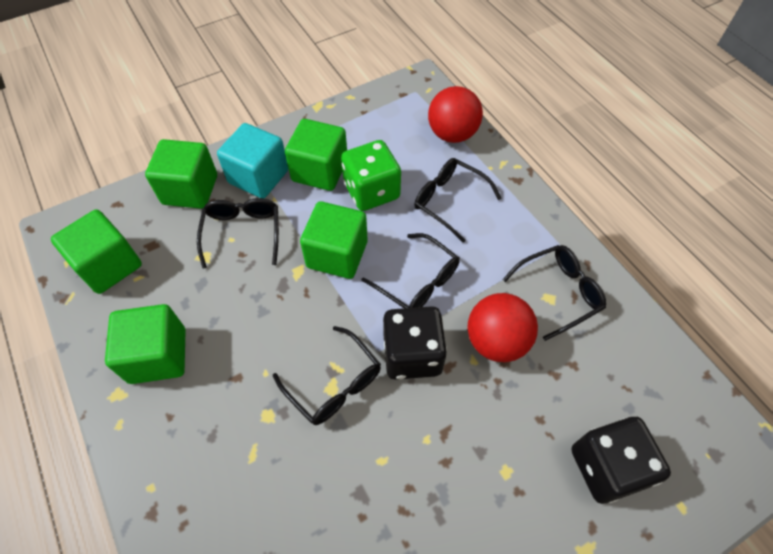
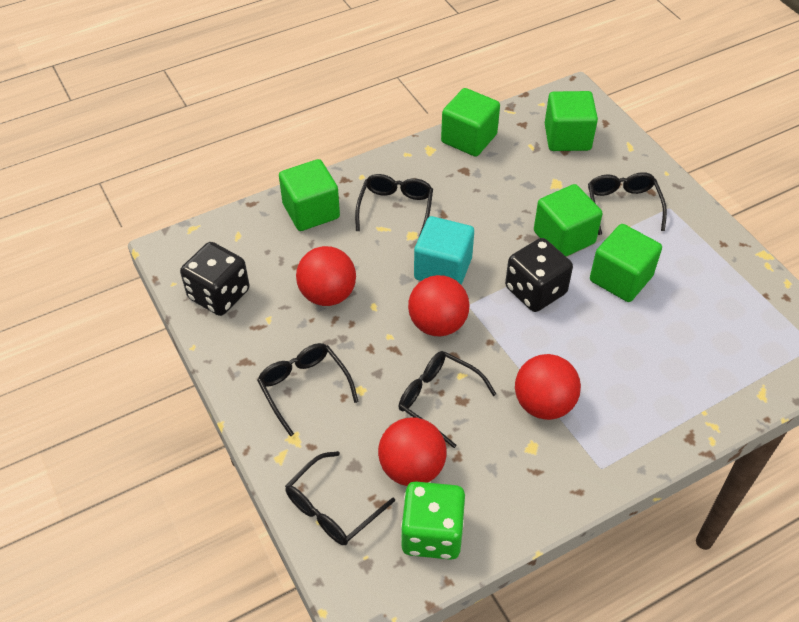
red ball: [428,86,483,143] [467,293,538,362] = 2 -> [296,246,356,306] [378,418,447,486] [408,275,469,336] [515,354,581,420] = 4

